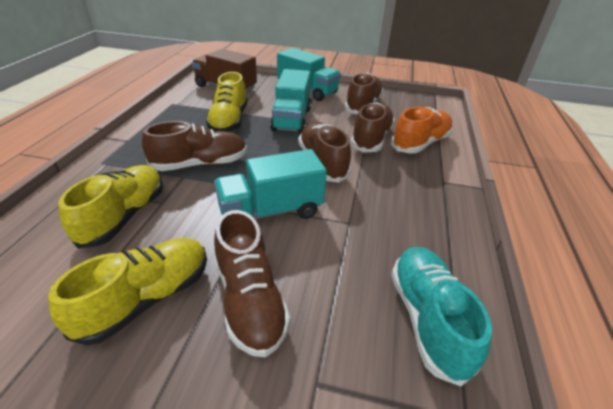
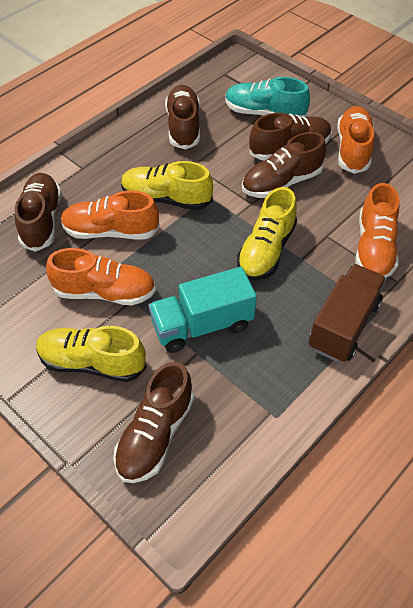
orange shoe: [391,107,453,154] = 1 -> [46,248,156,306] [61,191,160,239] [337,106,374,174] [355,183,400,278] = 4
turquoise truck: [214,149,327,219] [270,69,311,134] [277,48,341,101] = 3 -> [149,267,257,353] = 1

